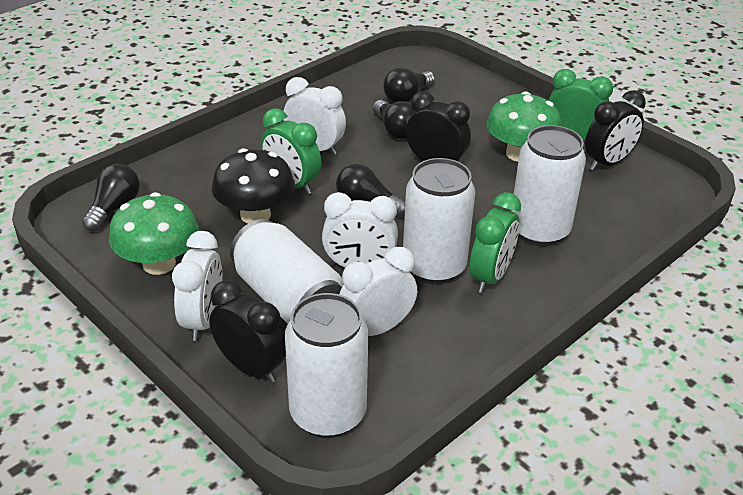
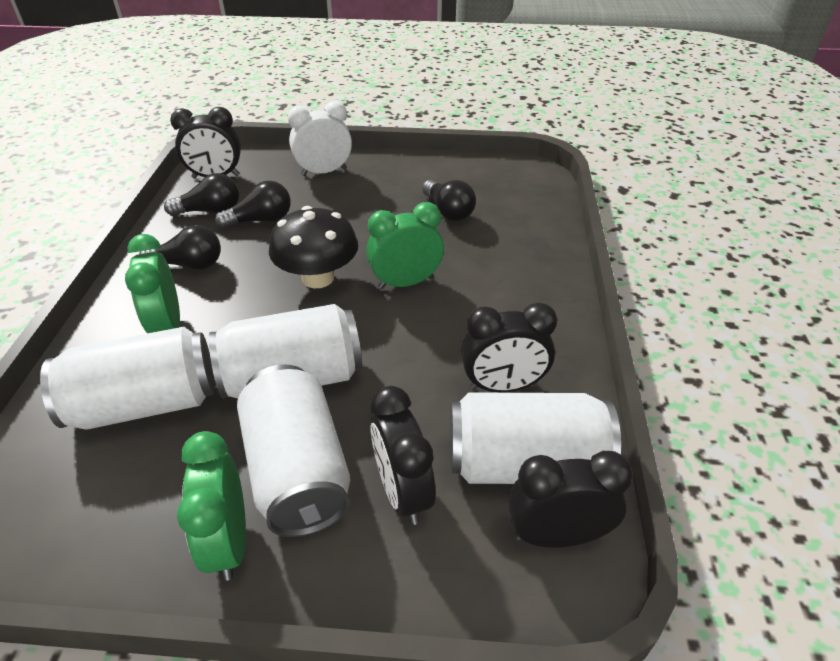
black clock: [209,280,286,383] [406,91,471,161] [585,90,646,171] = 3 -> [170,107,241,179] [370,386,436,525] [461,303,557,392] [508,451,633,548] = 4
green mushroom: [109,192,199,275] [486,91,561,162] = 2 -> none = 0
white clock: [172,231,223,341] [284,77,346,155] [322,192,398,268] [339,247,417,336] = 4 -> [288,101,352,176] = 1

